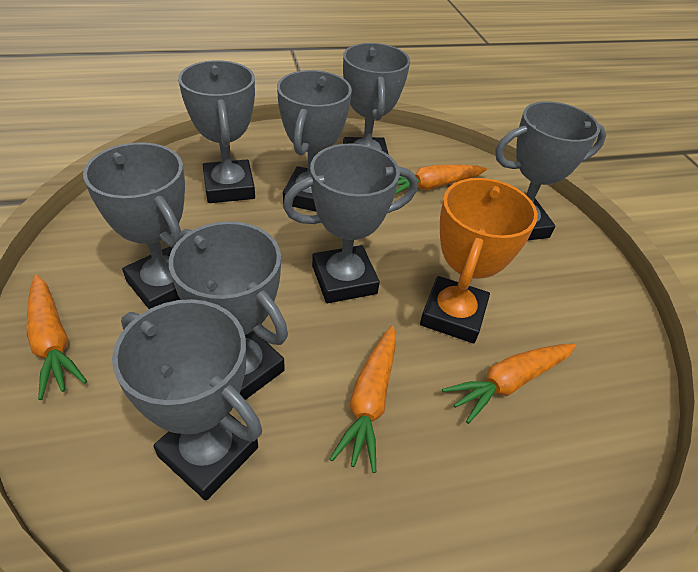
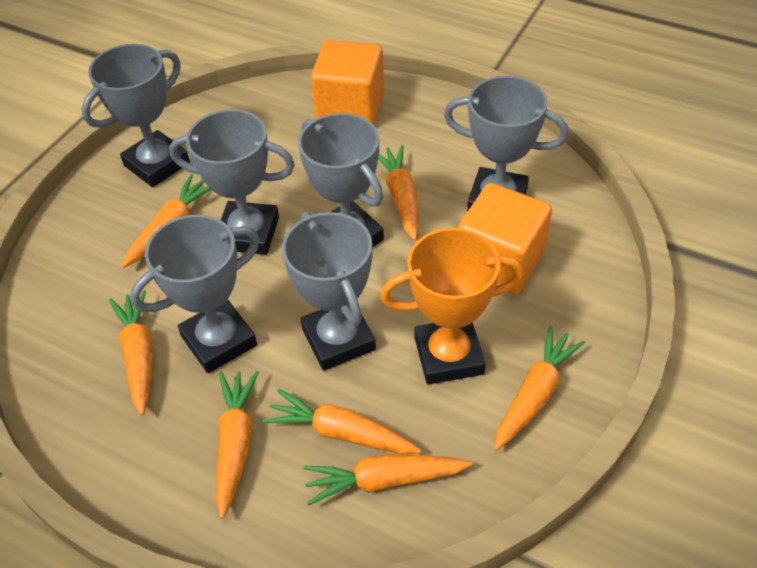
grey trophy: [83,142,185,309] [112,299,262,501] [169,221,288,400] [178,60,255,203] [277,70,352,212] [283,143,418,303] [343,43,410,155] [495,101,606,240] = 8 -> [81,44,190,187] [130,214,260,373] [169,109,295,255] [282,212,376,370] [298,113,384,247] [444,76,569,212] = 6
orange carrot: [27,274,87,400] [330,326,396,473] [395,165,487,194] [442,344,576,424] = 4 -> [109,290,153,415] [122,174,211,268] [216,371,259,519] [263,389,421,454] [303,454,472,506] [378,145,418,240] [494,326,585,450] = 7
orange cube: none = 0 -> [311,40,384,125] [458,183,552,295] = 2

